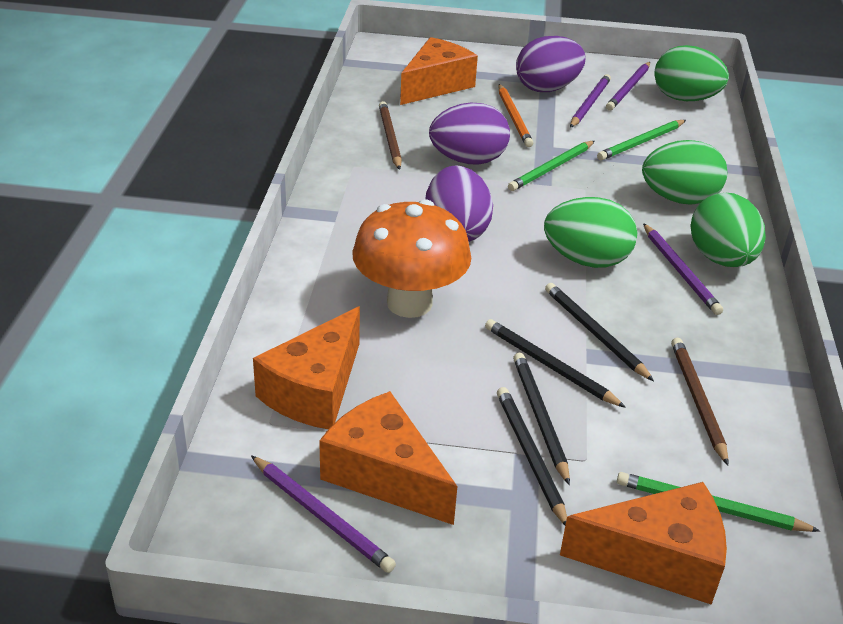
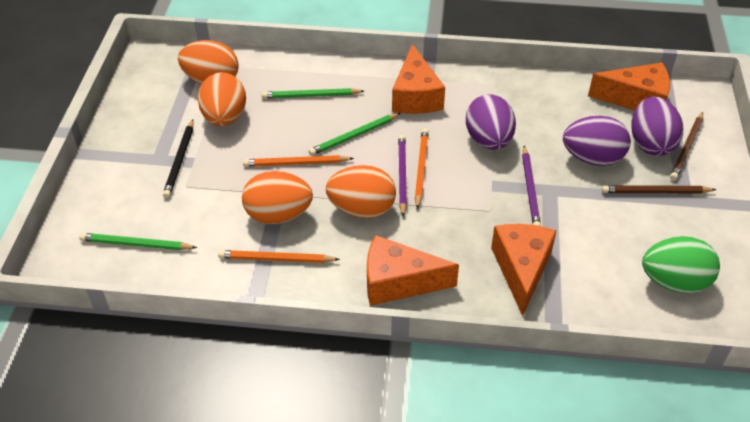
black pencil: [485,319,626,408] [497,387,567,525] [513,353,570,485] [545,283,654,381] = 4 -> [163,119,193,198] = 1
green egg: [544,197,637,268] [642,140,727,205] [654,45,729,101] [690,193,766,267] = 4 -> [642,236,720,293] = 1
orange egg: none = 0 -> [178,40,239,85] [198,72,246,126] [242,171,313,224] [326,165,396,218] = 4
orange mushroom: [352,199,471,318] = 1 -> none = 0
orange pencil: [498,84,533,147] = 1 -> [218,250,340,263] [243,155,354,167] [415,128,429,209] = 3
purple pencil: [251,455,396,573] [570,74,611,128] [606,62,650,110] [643,223,723,315] = 4 -> [398,135,407,217] [522,146,541,226] = 2

